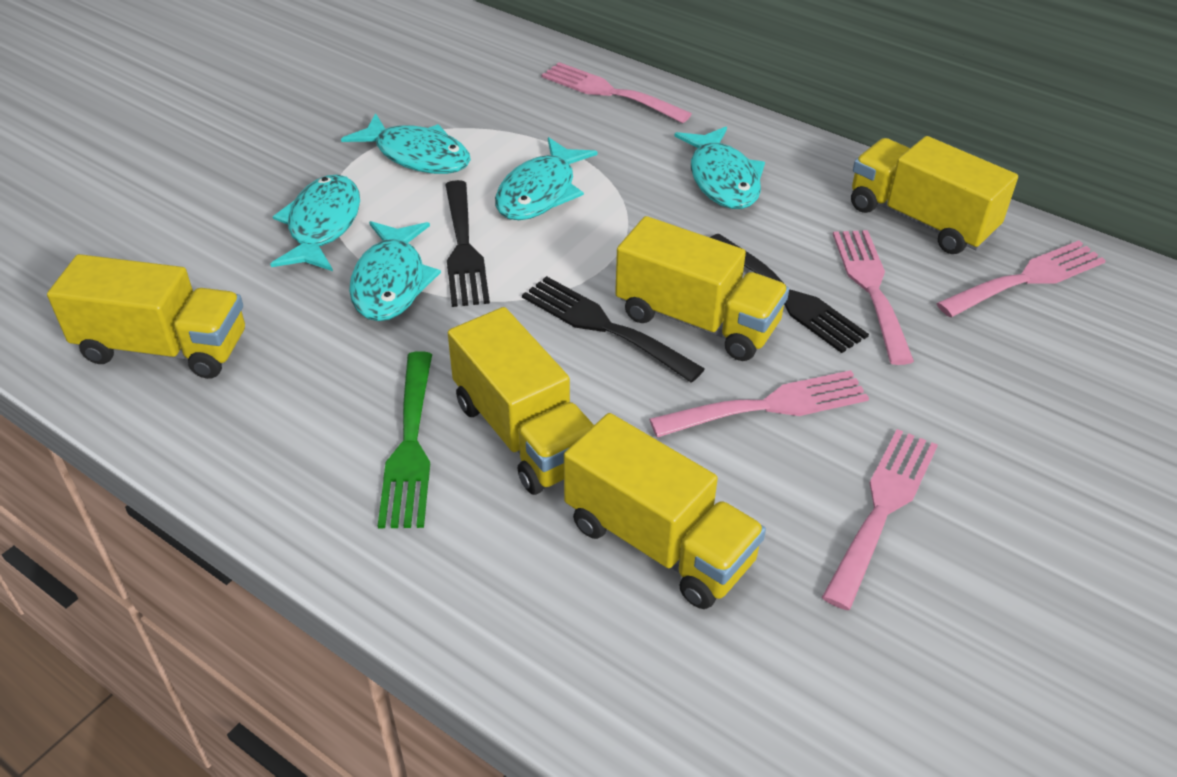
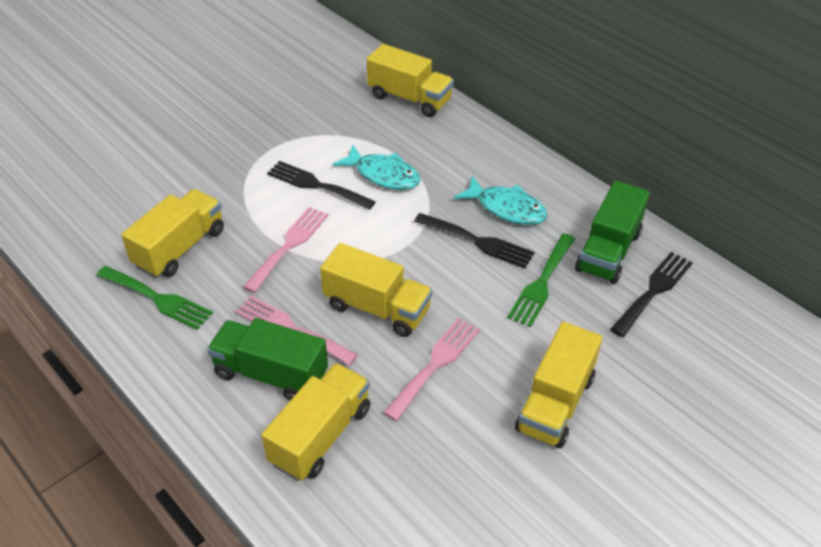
green fork: [378,351,432,528] = 1 -> [96,266,213,330] [507,233,575,327] = 2
green truck: none = 0 -> [207,318,328,401] [575,180,650,284] = 2
pink fork: [542,62,692,123] [649,370,869,437] [822,429,938,610] [833,230,914,365] [936,241,1106,317] = 5 -> [235,296,358,366] [243,207,329,293] [384,318,480,421] = 3
turquoise fish: [270,175,360,271] [341,113,471,174] [349,221,441,321] [495,137,598,220] [675,127,765,209] = 5 -> [333,145,421,190] [454,176,548,225] = 2

